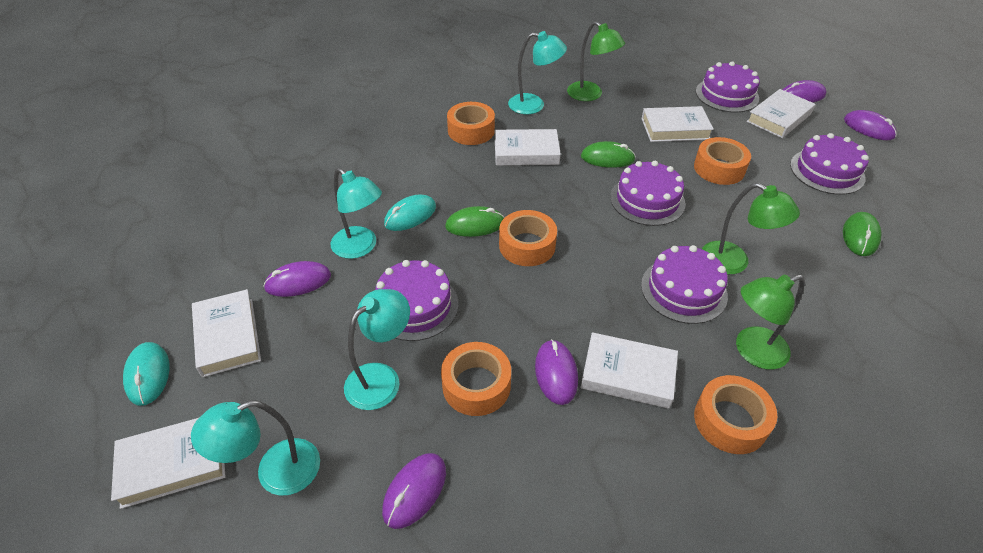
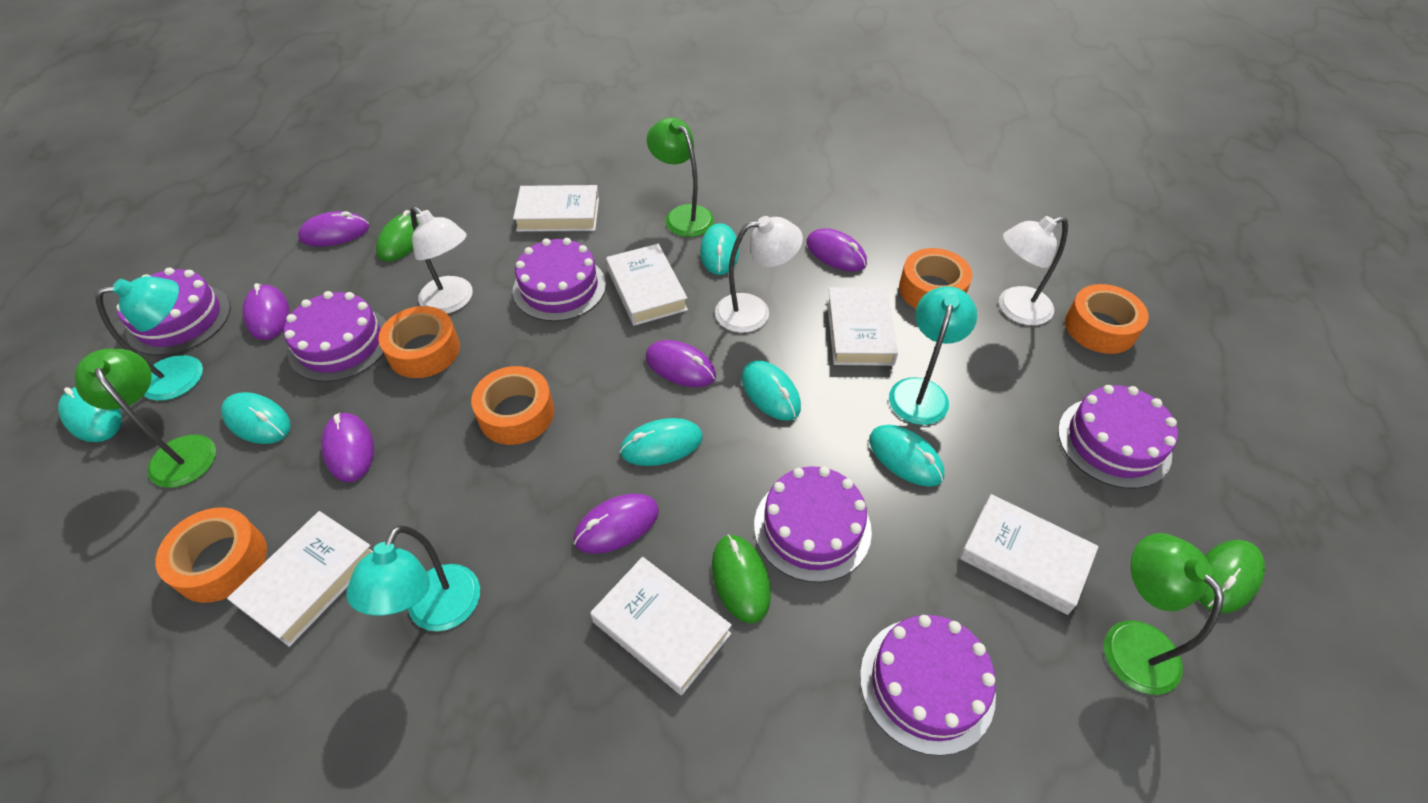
purple cake: [375,260,458,341] [610,161,686,226] [641,245,728,324] [696,62,760,112] [790,133,869,195] = 5 -> [116,268,231,356] [284,291,386,382] [513,238,606,321] [754,466,872,582] [860,615,996,756] [1058,385,1178,489] = 6
purple mouse: [263,261,331,297] [382,453,446,529] [535,339,578,405] [783,80,827,103] [844,110,897,140] = 5 -> [243,283,289,340] [298,211,369,247] [321,413,374,482] [574,494,659,554] [646,340,716,387] [806,228,867,271] = 6
turquoise lamp: [191,400,320,496] [330,168,382,259] [344,289,410,410] [508,31,567,114] = 4 -> [95,276,203,401] [346,526,480,631] [889,286,977,425] = 3
turquoise mouse: [123,342,170,406] [384,194,436,231] = 2 -> [58,387,122,442] [221,392,291,444] [620,418,703,466] [700,223,739,275] [741,360,801,421] [869,425,944,487] = 6
white lamp: none = 0 -> [410,206,473,314] [715,216,803,333] [999,216,1068,325] = 3

